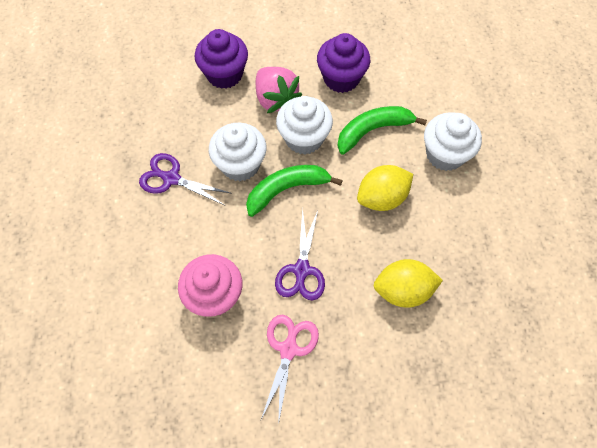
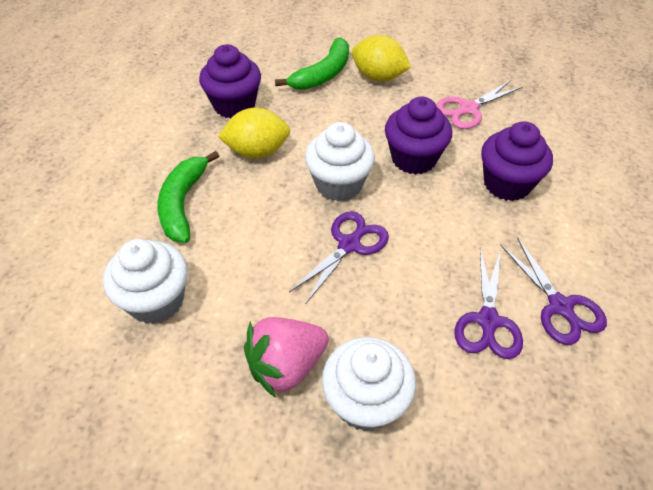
pink cupcake: [178,254,242,317] = 1 -> none = 0
purple cupcake: [195,29,248,89] [317,33,370,93] = 2 -> [199,44,261,119] [385,97,452,175] [481,121,553,201] = 3
purple scissors: [139,153,232,205] [275,209,325,301] = 2 -> [289,211,389,305] [454,249,523,359] [500,237,607,345] = 3

